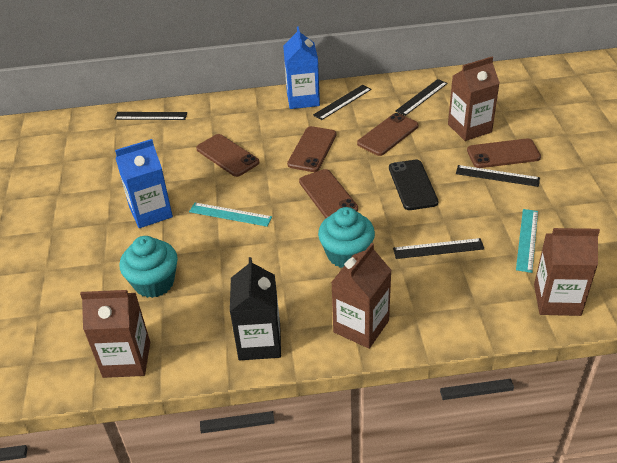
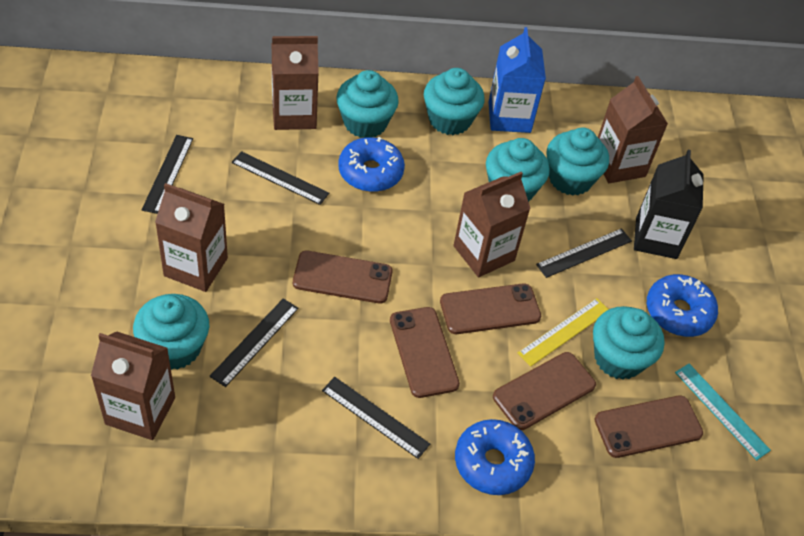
black phone: [389,160,438,210] = 1 -> none = 0
blue carton: [115,139,173,228] [283,26,320,109] = 2 -> [489,27,546,133] = 1
blue donut: none = 0 -> [338,137,405,192] [455,419,535,495] [647,274,718,337] = 3
brown carton: [80,290,150,378] [331,243,392,349] [448,57,500,141] [534,228,600,316] = 4 -> [91,332,175,440] [155,183,228,292] [272,36,319,130] [453,172,531,277] [598,76,668,183] = 5
turquoise cupcake: [120,236,178,298] [318,207,375,268] = 2 -> [133,294,210,370] [336,70,399,138] [424,68,485,135] [486,138,550,202] [546,128,609,196] [593,306,664,380] = 6
turquoise ruler: [189,203,272,227] [516,209,538,273] = 2 -> [675,364,771,460] = 1
yellow ruler: none = 0 -> [518,298,609,366] = 1

